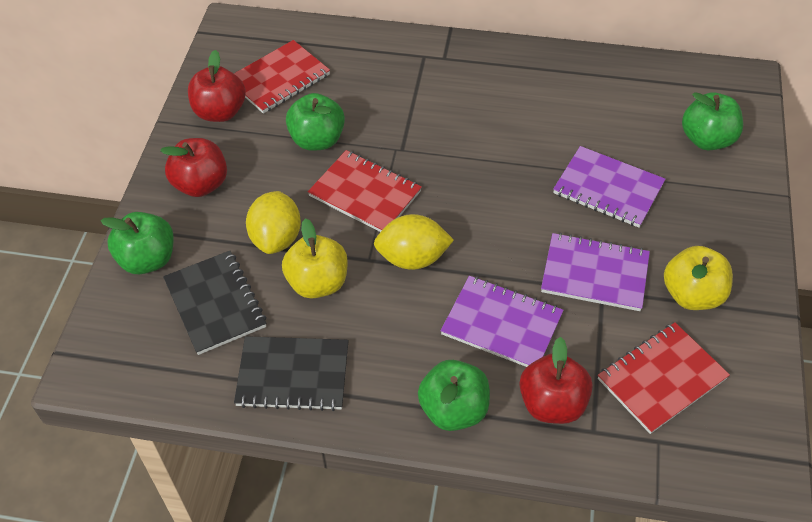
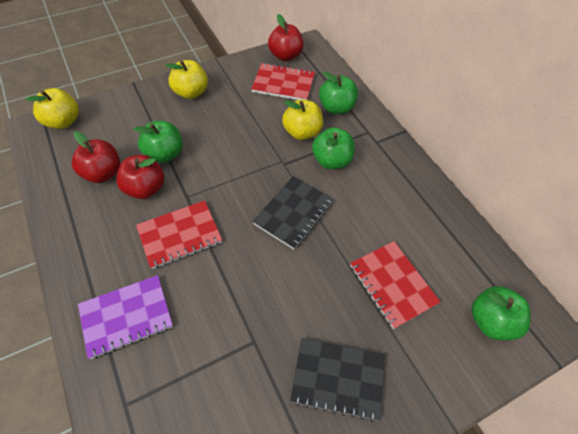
purple notebook: [441,276,564,367] [541,233,650,311] [553,146,665,228] = 3 -> [78,275,173,359] = 1
yellow apple: [282,218,348,299] [664,246,733,310] = 2 -> [25,88,79,129] [165,60,208,99] [282,99,323,140] = 3
yellow lemon: [246,191,301,254] [374,214,454,270] = 2 -> none = 0

